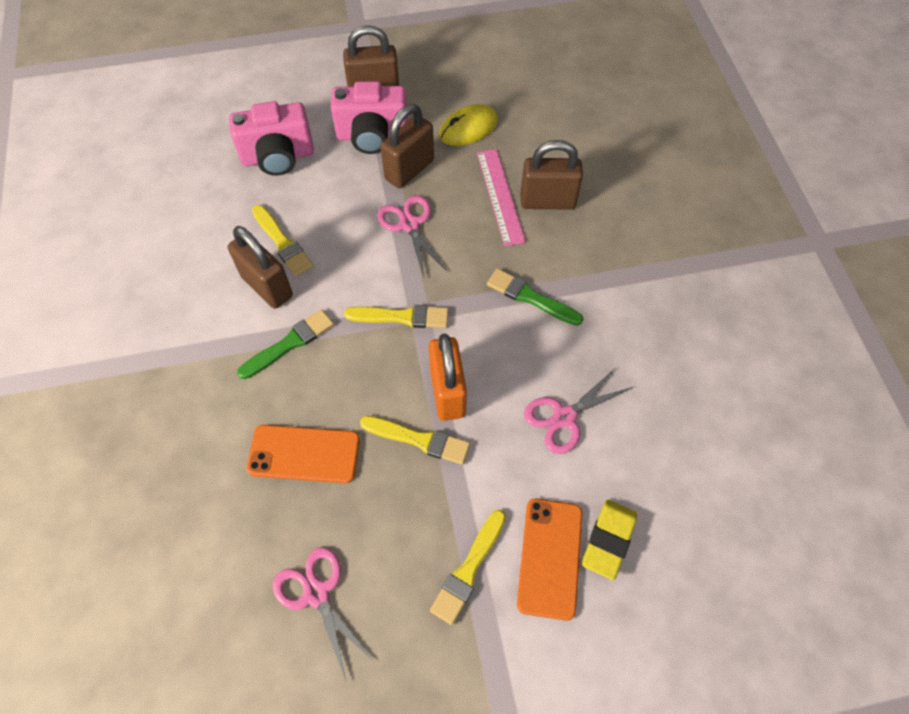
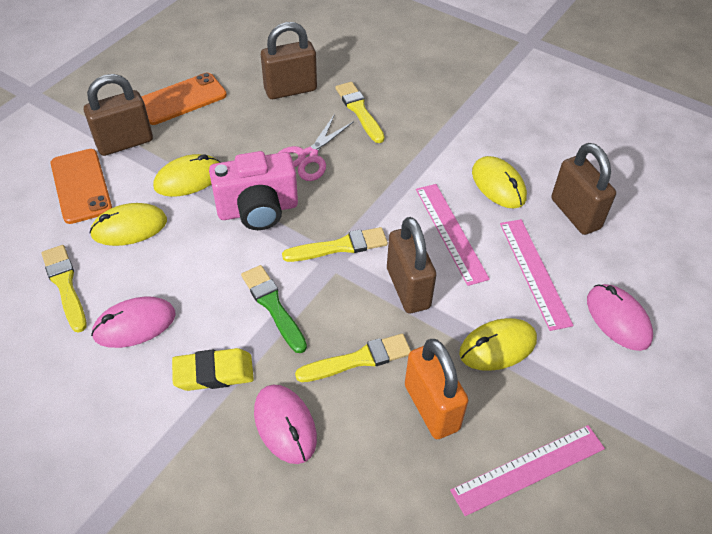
green brush: [237,309,334,379] [487,269,583,326] = 2 -> [241,265,307,353] = 1
pink camera: [229,101,314,176] [331,81,408,154] = 2 -> [209,151,298,230] = 1
pink mouse: none = 0 -> [91,296,176,348] [254,384,317,464] [587,284,653,351] = 3
pink ruler: [477,149,526,246] = 1 -> [416,184,490,286] [450,425,605,516] [500,219,573,331] = 3
pink scissors: [273,547,373,680] [377,195,447,277] [524,368,633,454] = 3 -> [278,114,354,181] = 1
yellow mouse: [439,104,498,146] = 1 -> [89,203,167,246] [153,154,221,197] [459,318,537,371] [472,156,527,208] = 4

